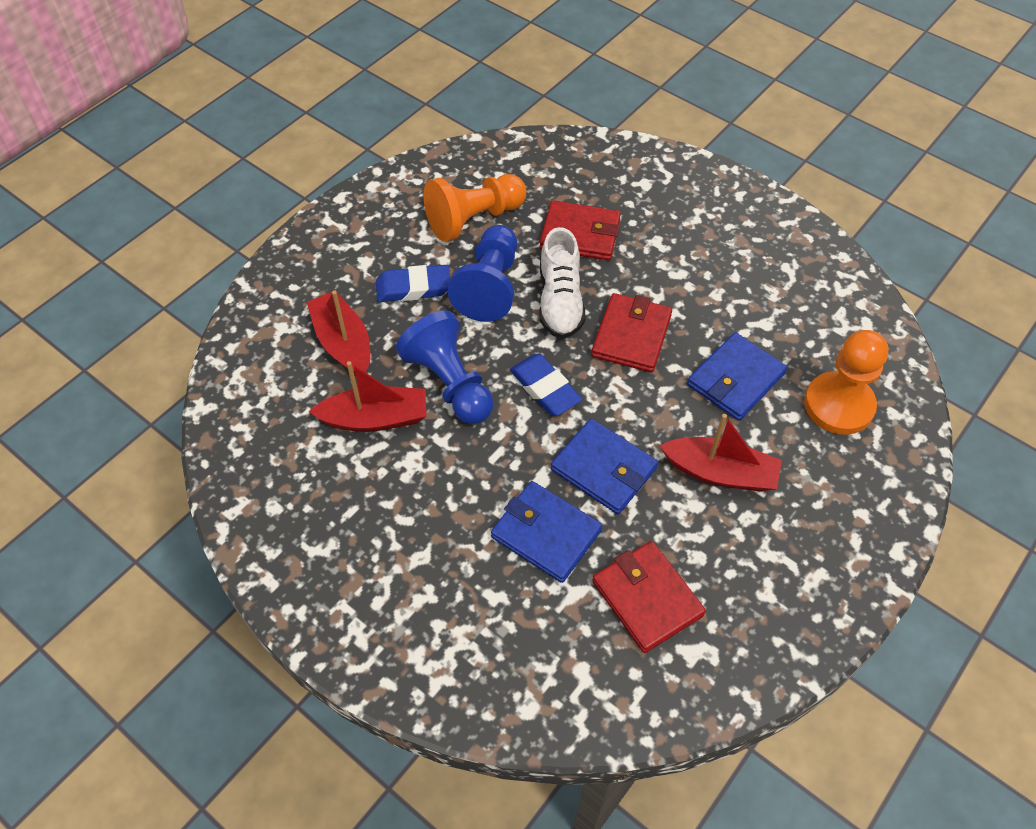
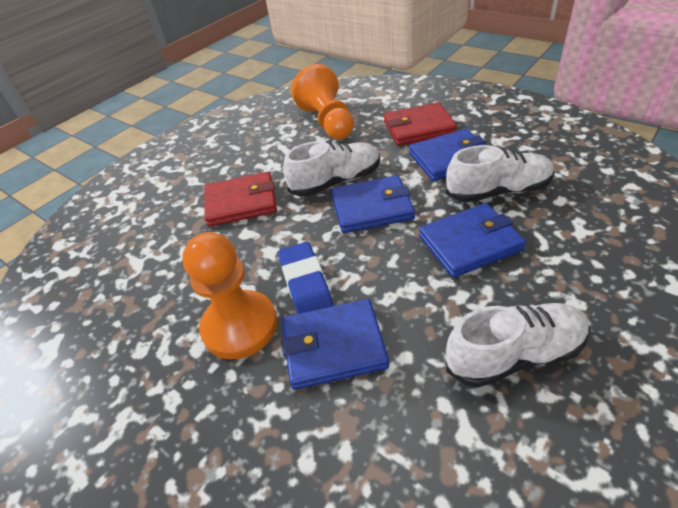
blue eraser: [376,265,451,302] [510,354,582,416] = 2 -> [278,242,333,314] = 1
blue pawn: [396,311,494,424] [447,225,517,322] = 2 -> none = 0
blue wallet: [491,481,602,583] [551,418,658,514] [687,332,787,421] = 3 -> [281,299,389,390] [331,175,415,233] [409,129,486,181] [419,203,526,278] = 4
red boat: [307,291,371,375] [309,361,427,432] [660,414,782,492] = 3 -> none = 0
red wallet: [540,200,621,261] [591,293,672,372] [592,541,706,653] = 3 -> [205,172,277,227] [384,102,457,146] = 2
white shoe: [540,227,585,339] = 1 -> [283,141,380,196] [446,145,554,203] [446,303,590,388] = 3

